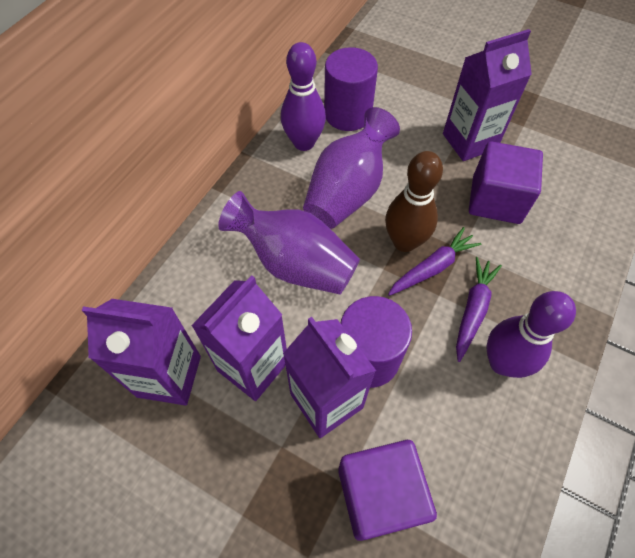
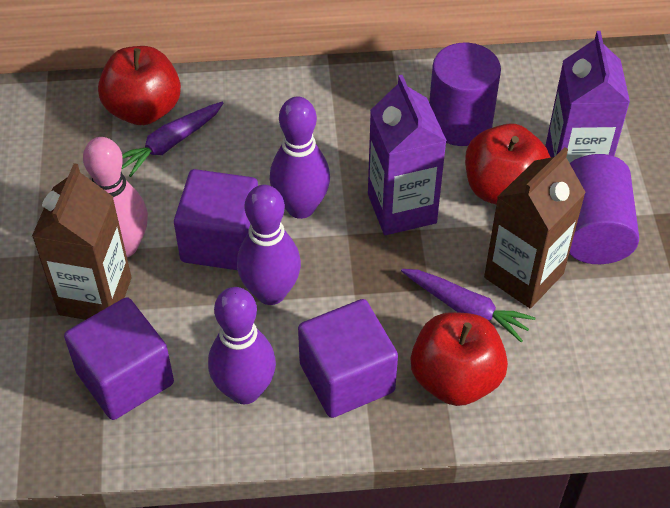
brown bowling pin: [385,151,443,252] = 1 -> none = 0
brown carton: none = 0 -> [32,163,132,320] [484,147,586,308] = 2
pink bowling pin: none = 0 -> [83,137,148,257] = 1
purple bowling pin: [281,42,326,151] [487,291,576,378] = 2 -> [208,287,276,404] [237,185,301,305] [270,97,330,219] = 3
purple carton: [81,299,201,405] [191,275,287,401] [283,317,376,438] [443,29,532,161] = 4 -> [368,75,447,235] [545,31,630,163] = 2
purple cube: [338,440,437,541] [469,141,543,224] = 2 -> [64,297,174,420] [174,169,258,270] [298,299,398,418] = 3
purple vase: [218,191,360,295] [303,107,400,229] = 2 -> none = 0
red apple: none = 0 -> [98,46,181,125] [411,312,508,406] [465,123,551,205] = 3

